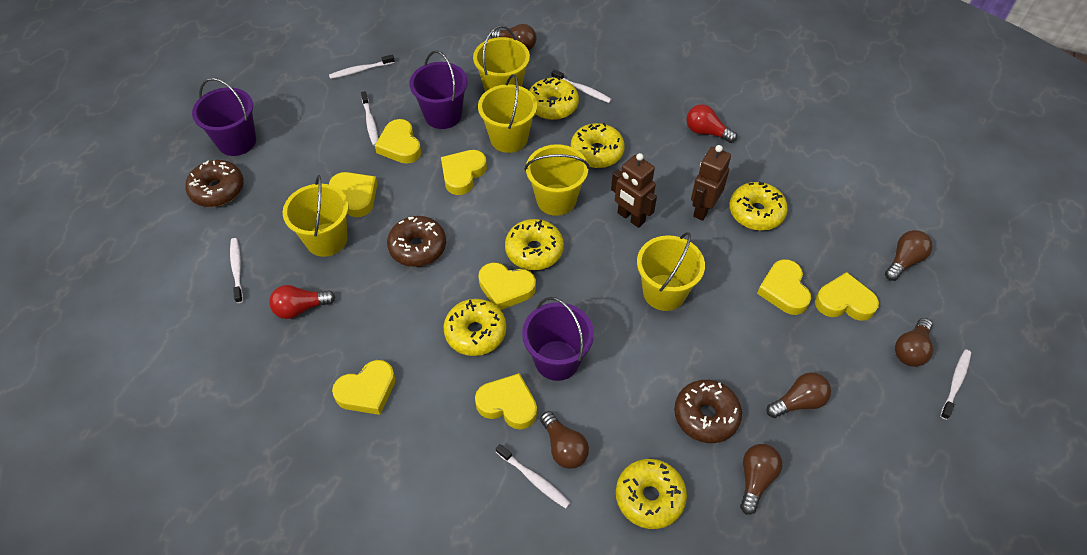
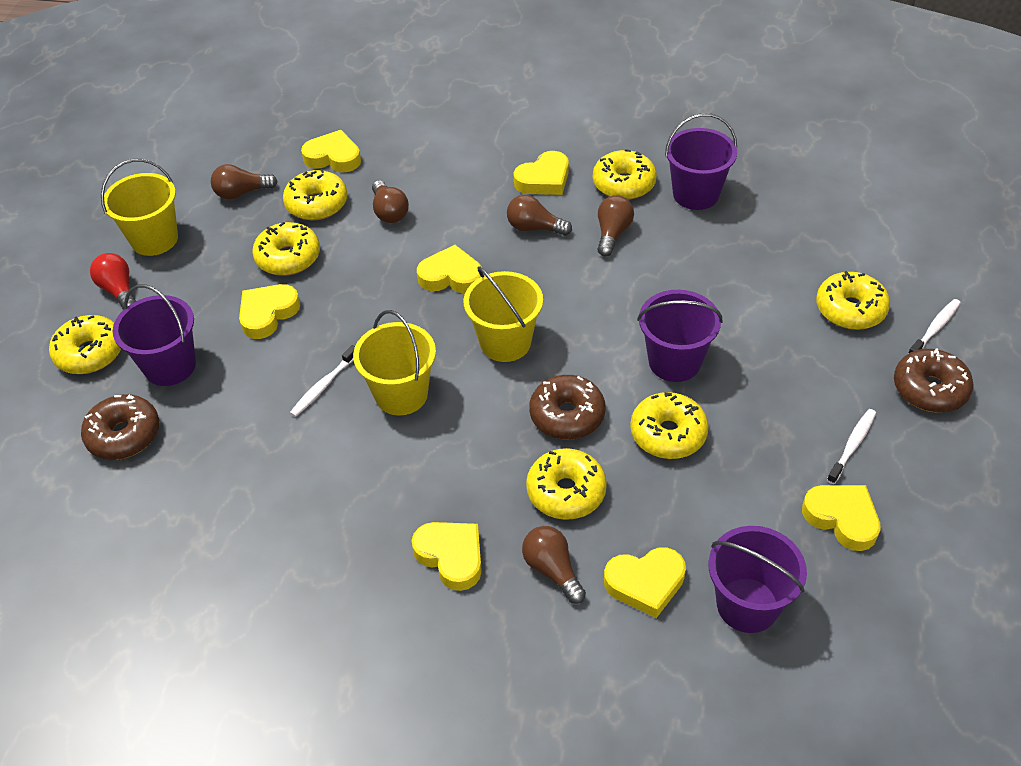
brown light bulb: [491,24,536,50] [540,411,589,469] [740,444,782,515] [767,372,831,418] [885,230,933,281] [895,318,933,367] = 6 -> [211,164,278,200] [372,180,409,223] [507,195,572,236] [522,526,586,604] [597,195,634,257] = 5
brown robot: [611,153,657,228] [691,145,731,221] = 2 -> none = 0
purple bucket: [192,78,256,156] [410,50,468,129] [522,297,594,381] = 3 -> [113,284,196,386] [637,290,722,382] [665,113,737,210] [708,526,807,633] = 4
red light bulb: [269,285,335,319] [686,104,737,143] = 2 -> [90,253,136,310] = 1
white toothbrush: [230,238,243,303] [329,54,395,79] [361,91,378,146] [496,444,570,508] [552,70,612,103] [940,349,971,420] = 6 -> [290,345,355,417] [827,409,876,484] [908,299,961,354] = 3
yellow bucket: [283,175,349,257] [473,25,530,92] [478,74,537,153] [525,144,590,216] [637,232,705,311] = 5 -> [101,159,178,256] [353,310,436,416] [464,266,543,362] = 3
yellow donut: [443,299,507,356] [505,219,564,270] [529,77,579,120] [571,123,625,168] [616,459,687,529] [730,182,788,231] = 6 -> [49,315,121,374] [252,222,320,276] [283,169,348,220] [526,448,607,520] [593,149,657,200] [630,392,709,459] [816,271,890,330] = 7
yellow heart: [329,172,378,217] [332,360,396,415] [375,119,421,164] [441,150,487,195] [475,373,537,429] [478,262,536,310] [757,259,811,315] [815,272,879,321] = 8 -> [239,284,300,339] [301,130,361,172] [412,522,482,591] [417,245,482,293] [513,151,569,195] [604,547,686,618] [802,485,881,551] = 7

